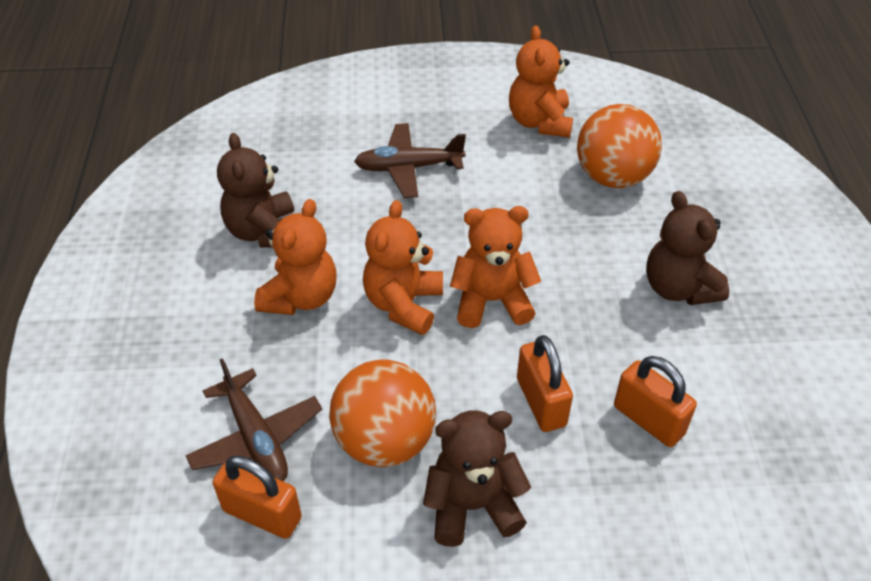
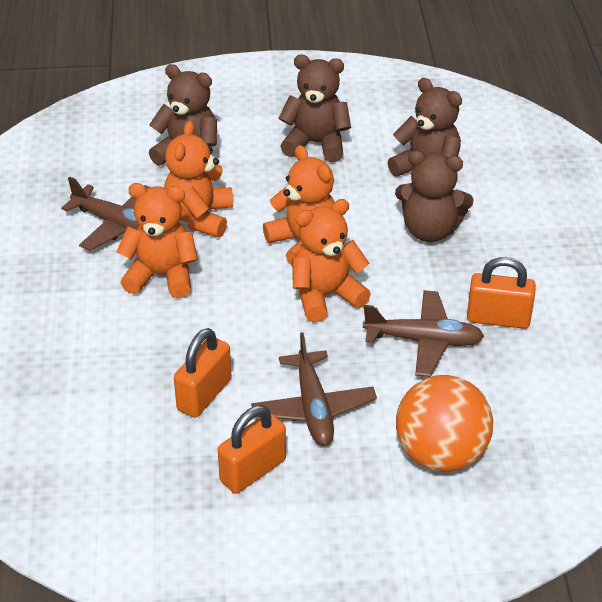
brown plane: [185,358,322,481] [354,123,466,198] = 2 -> [61,176,151,251] [251,332,377,446] [363,290,484,377] = 3
brown teddy bear: [217,133,294,248] [423,410,531,547] [646,191,730,305] = 3 -> [149,64,217,166] [279,55,351,162] [387,78,462,177] [395,151,474,242] = 4
orange ball: [329,360,436,467] [577,104,662,188] = 2 -> [396,375,493,472] = 1

